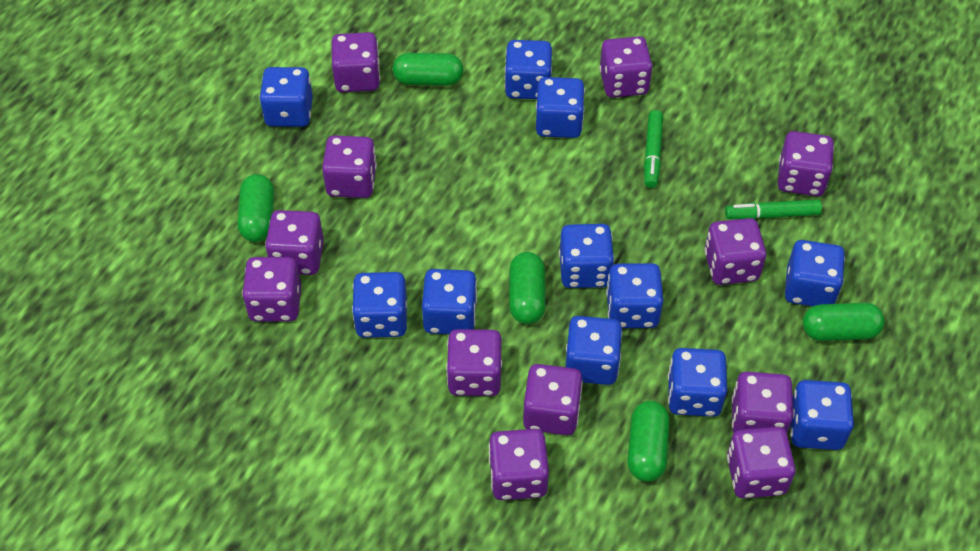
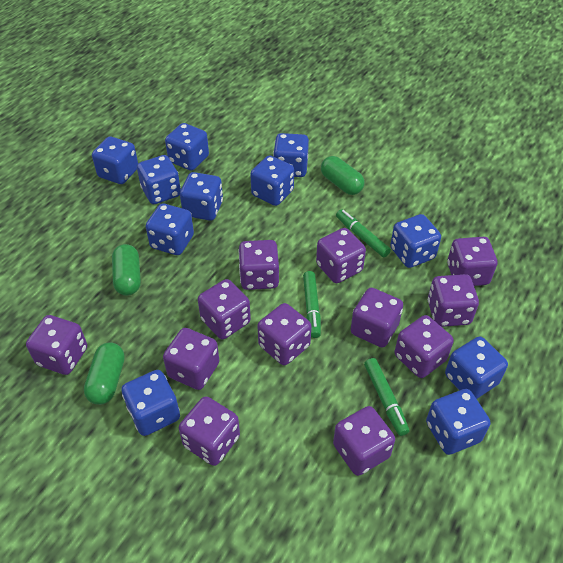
green capsule: [238,174,274,242] [393,53,463,86] [509,252,546,324] [628,401,670,481] [803,303,885,341] = 5 -> [84,342,125,405] [112,244,141,296] [321,156,364,195] = 3
green marker: [644,110,663,188] [725,199,822,219] = 2 -> [303,271,321,338] [336,209,391,257] [364,358,409,436] = 3

